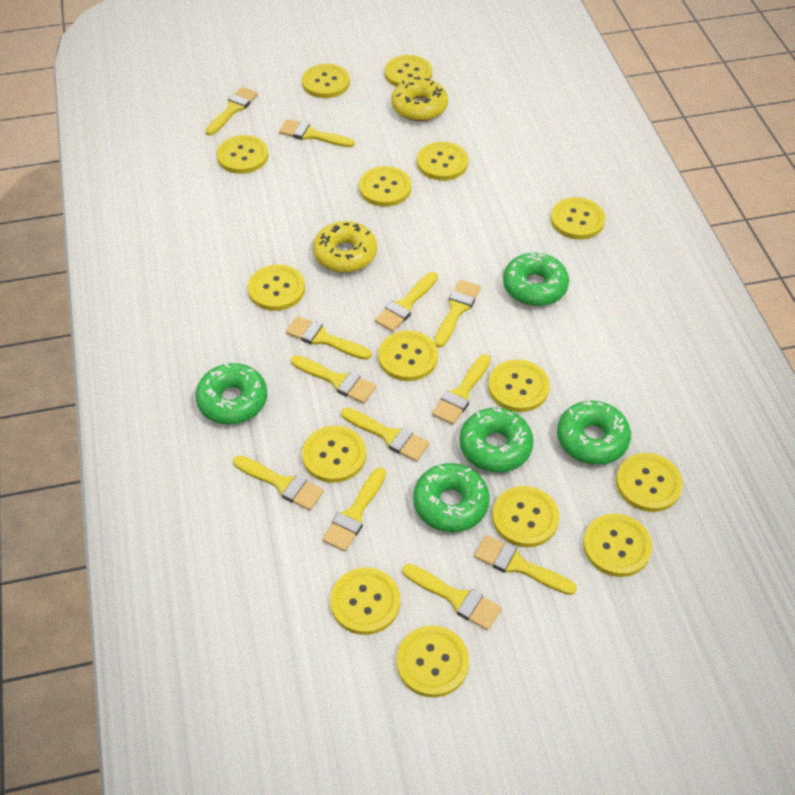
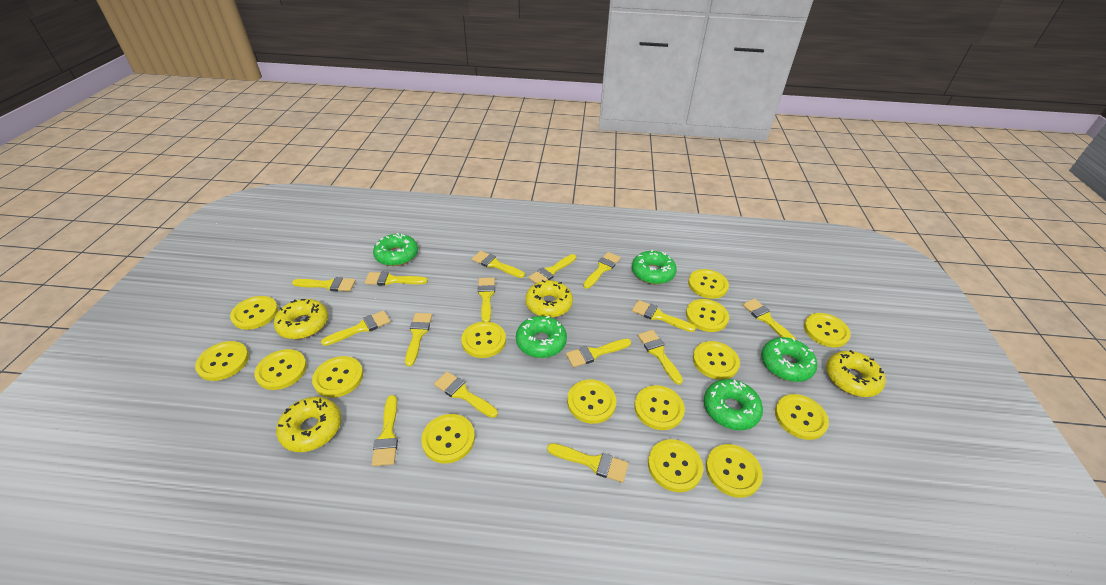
yellow brush: [205,87,258,135] [233,455,324,510] [279,119,355,147] [286,316,371,360] [291,355,376,404] [322,467,386,552] [341,408,430,462] [375,272,438,332] [402,564,502,630] [432,354,491,425] [434,280,481,348] [474,535,577,595] = 12 -> [292,277,356,291] [321,311,391,346] [365,272,428,286] [372,395,398,466] [405,313,432,366] [434,371,498,418] [472,251,525,278] [478,278,495,322] [529,254,576,283] [547,443,629,483] [566,339,631,367] [583,252,621,289] [632,300,696,332] [638,330,683,385] [743,299,797,340] = 15
yellow donut: [313,221,377,273] [391,76,448,121] = 2 -> [274,299,328,339] [276,397,341,452] [525,280,573,318] [826,350,886,397] = 4

